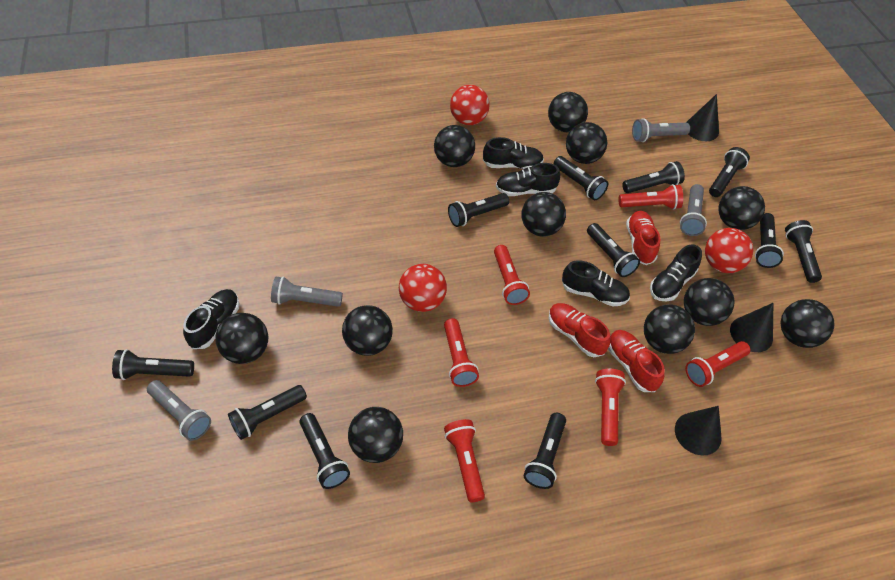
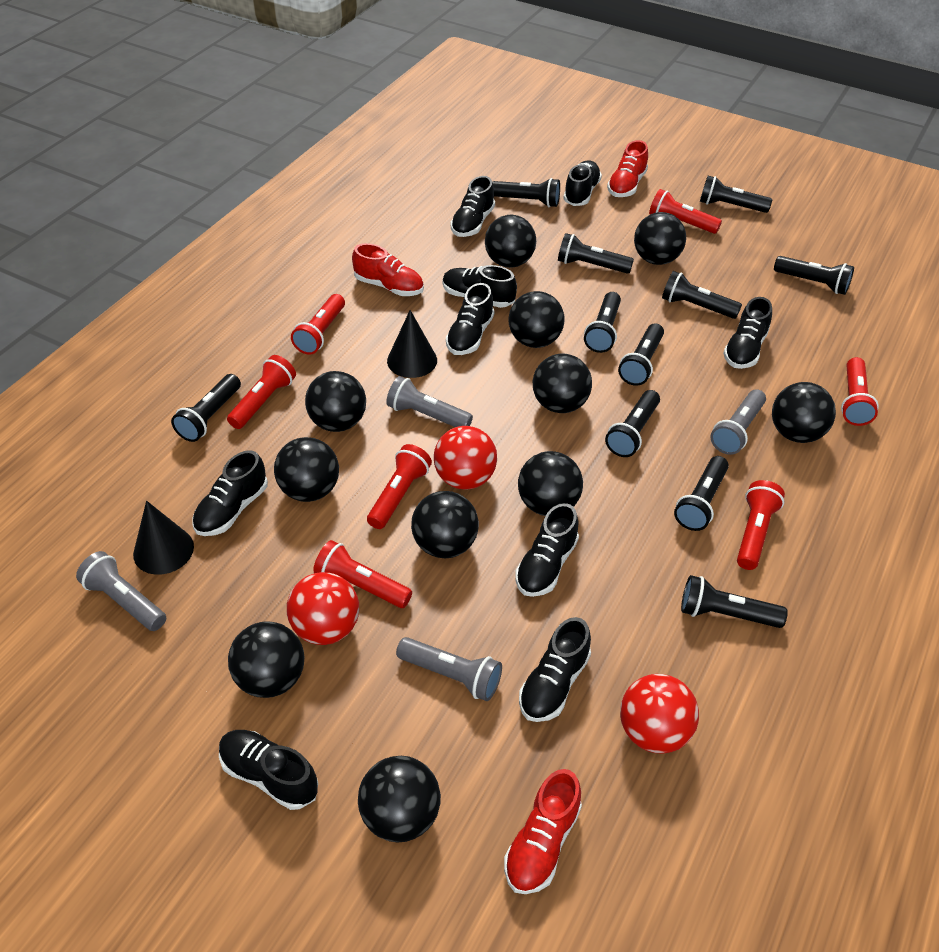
black cone: [675,406,722,456] [686,94,719,141] [730,303,773,352] = 3 -> [133,501,194,575] [387,310,437,378] = 2
black shoe: [183,289,239,349] [483,137,544,169] [496,163,560,196] [562,260,630,306] [650,244,702,301] = 5 -> [192,450,268,536] [219,730,318,810] [443,265,517,308] [446,283,494,355] [451,176,495,237] [515,503,579,597] [519,617,591,722] [563,160,602,206] [723,297,772,369] = 9
red flashlight: [444,318,479,387] [444,419,485,503] [494,245,530,305] [595,369,626,446] [618,184,683,209] [685,341,750,387] = 6 -> [227,355,296,429] [291,294,345,355] [313,540,412,608] [367,444,432,529] [649,189,722,234] [737,480,785,570] [841,357,879,426] = 7

